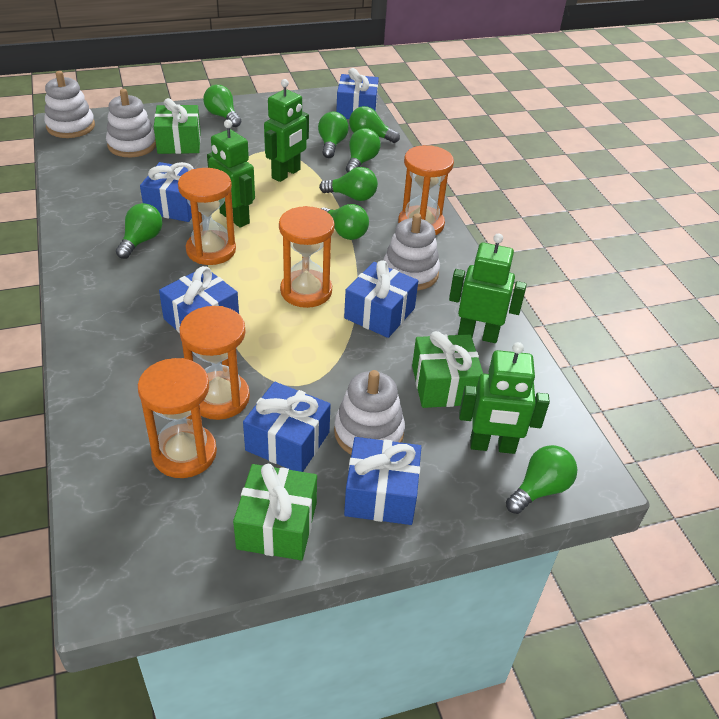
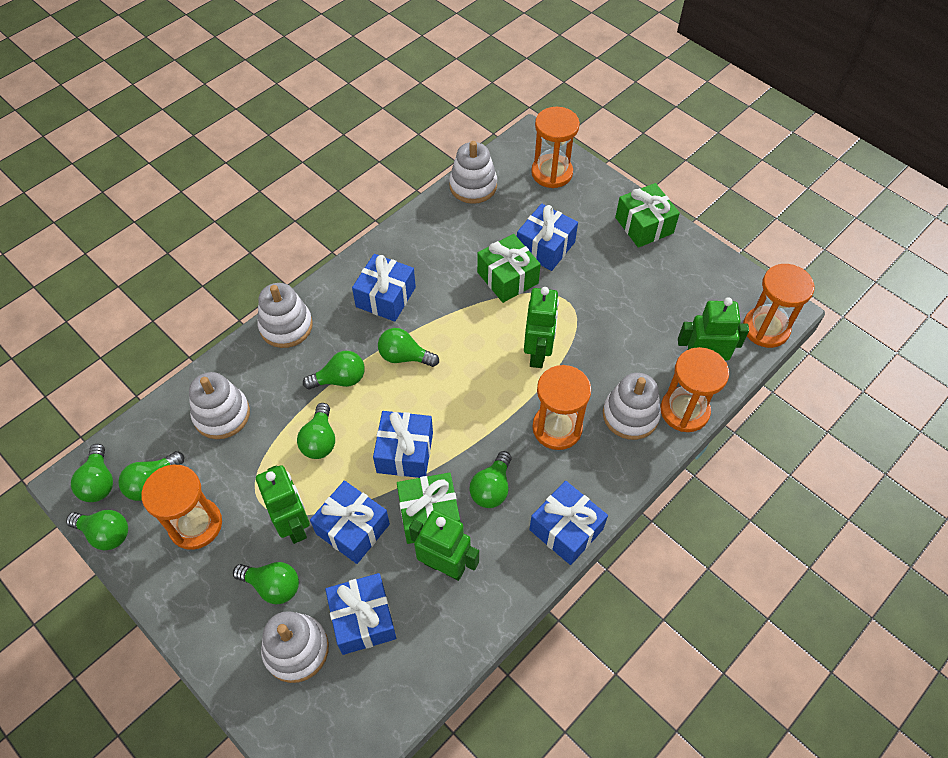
white stacking toy: [44,71,95,138] [106,89,156,157] [334,370,405,455] [383,213,440,291] = 4 -> [189,372,250,439] [257,283,313,348] [261,611,329,683] [449,141,497,204] [603,373,661,440] = 5

